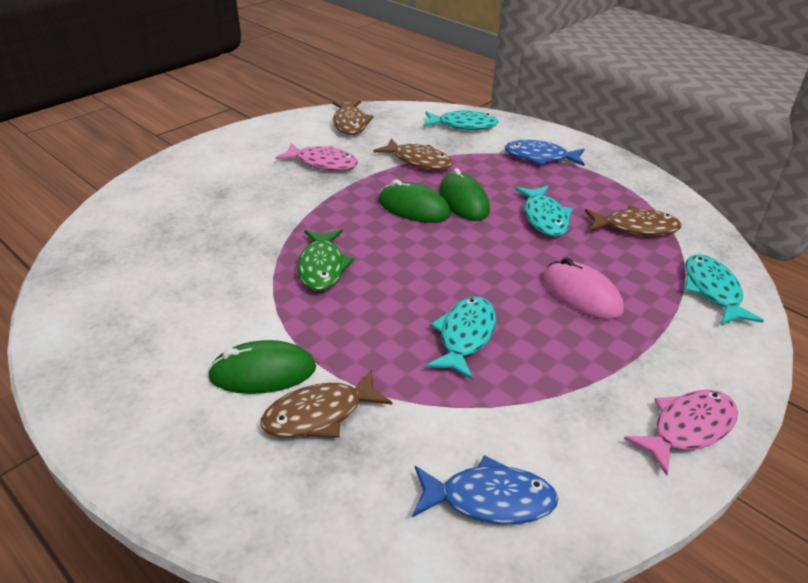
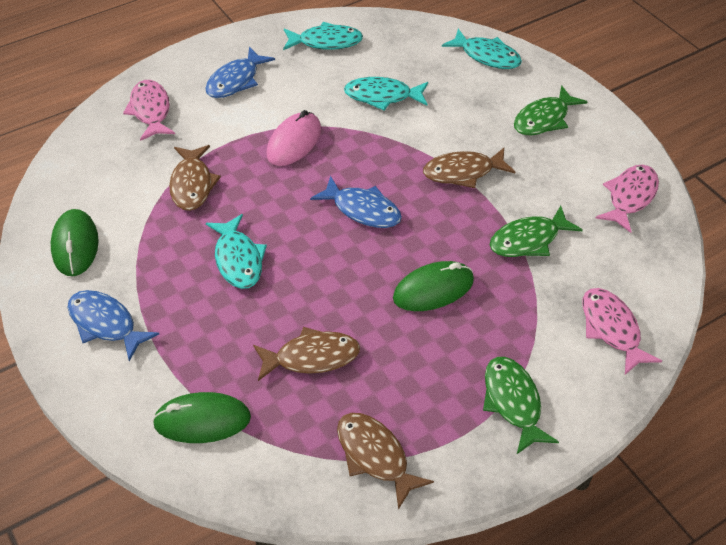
blue fish: [412,455,558,524] [505,140,585,166] = 2 -> [67,290,159,361] [205,47,275,98] [310,176,402,228] = 3
green fish: [297,230,354,291] = 1 -> [483,357,559,454] [490,206,583,257] [514,85,587,135] = 3
pink fish: [276,143,358,171] [624,390,738,476] = 2 -> [123,80,175,141] [583,288,662,375] [596,165,659,233] = 3

